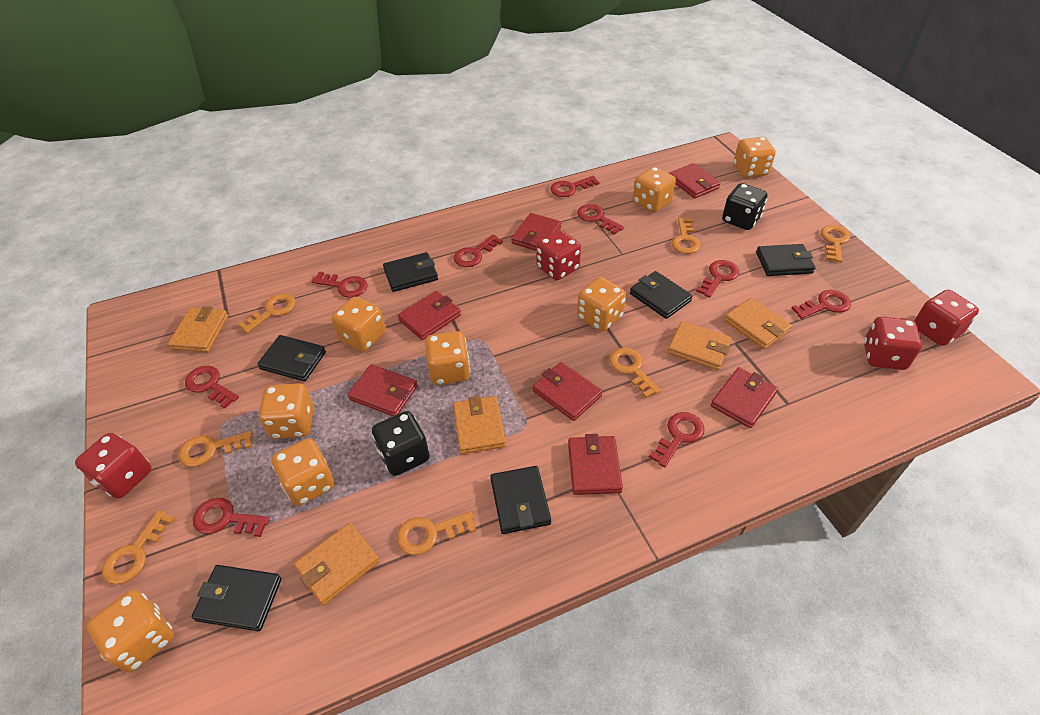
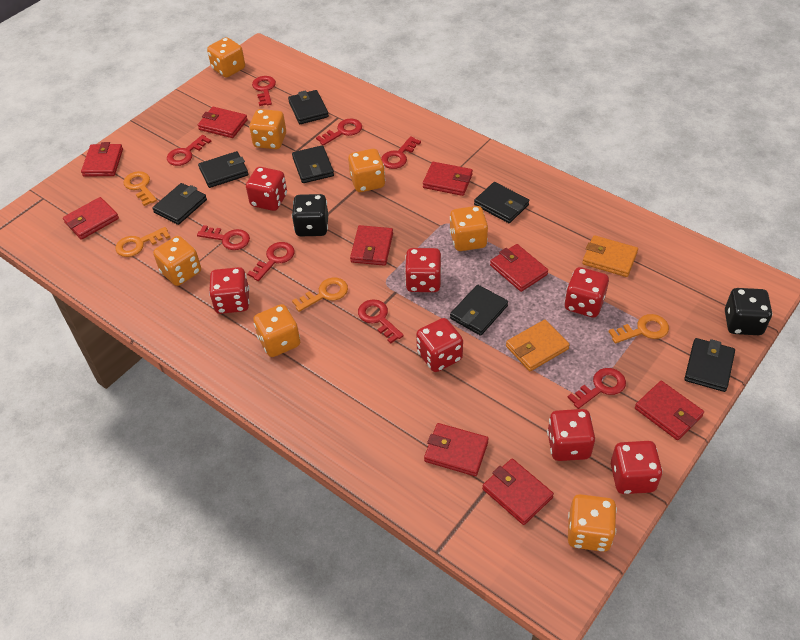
black wallet: [192,565,281,631] [257,335,326,381] [383,252,438,292] [490,466,551,534] [630,271,693,319] [756,244,815,276] = 6 -> [152,183,207,225] [198,151,249,188] [288,90,329,124] [292,145,334,183] [450,285,508,336] [474,182,529,223] [684,338,735,392] = 7
orange dice: [87,590,174,672] [258,383,314,439] [271,438,335,506] [332,297,385,352] [425,331,470,385] [577,277,626,332] [633,167,676,212] [734,137,776,178] = 8 -> [153,236,201,286] [207,37,245,77] [249,109,286,149] [253,304,300,357] [348,149,385,192] [449,206,488,251] [568,494,617,552] = 7
orange key: [102,510,176,585] [178,431,253,467] [238,293,296,333] [397,511,476,555] [609,348,661,398] [671,217,700,254] [821,225,850,262] = 7 -> [115,227,170,257] [123,171,157,206] [292,278,348,312] [609,314,669,344] = 4
orange wallet: [168,306,229,352] [294,523,380,606] [453,396,506,454] [667,321,732,370] [724,298,792,349] = 5 -> [506,320,570,371] [582,235,638,277] = 2
red dice: [75,433,152,499] [536,230,581,280] [864,317,922,370] [914,290,979,346] = 4 -> [209,267,250,314] [246,167,287,211] [405,248,442,292] [416,318,463,372] [547,409,595,461] [564,267,609,318] [611,441,663,494] = 7
red key: [185,366,239,409] [193,498,270,537] [312,271,368,298] [453,235,503,267] [550,176,599,197] [577,204,624,235] [649,412,704,467] [696,260,739,298] [791,290,851,319] = 9 -> [167,135,211,166] [197,225,250,250] [247,242,295,281] [252,76,276,106] [316,119,362,146] [358,299,404,344] [381,136,421,169] [567,368,626,409] = 8
red wallet: [348,364,418,416] [398,291,461,340] [511,213,561,251] [533,362,602,421] [568,434,623,495] [669,163,720,198] [711,367,778,428] = 7 -> [63,197,119,240] [81,142,123,177] [198,107,248,138] [350,225,393,266] [423,162,473,196] [424,423,489,476] [482,459,554,525] [490,244,548,292] [635,381,704,440] = 9

